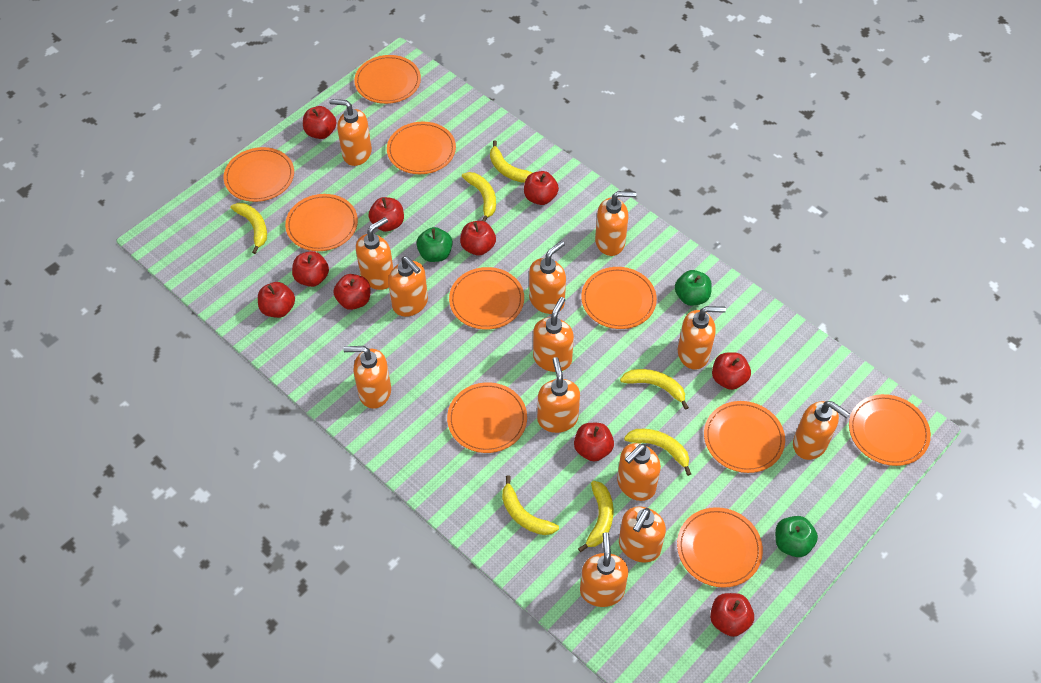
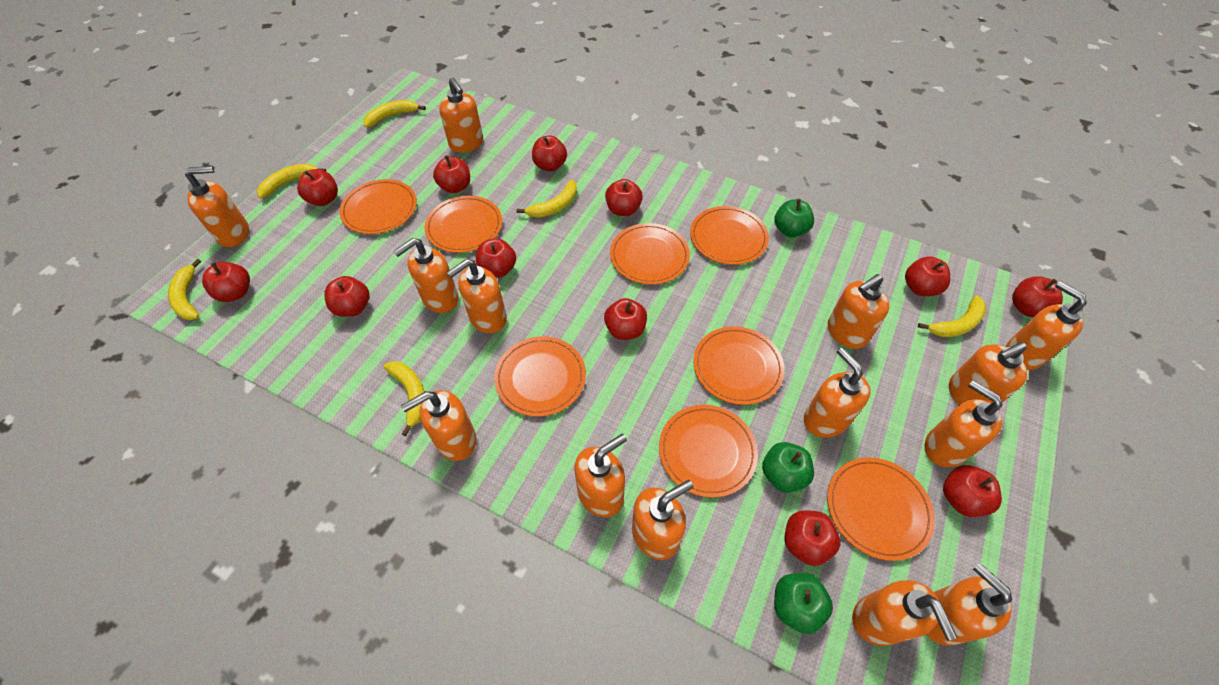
orange plate: [223,147,294,202] [285,194,358,251] [354,55,421,104] [387,122,456,174] [447,382,527,453] [449,267,524,330] [581,267,657,329] [677,507,763,588] [704,401,785,473] [849,394,931,466] = 10 -> [340,179,417,234] [424,196,502,253] [494,336,586,417] [610,223,690,285] [659,405,758,498] [690,206,769,265] [693,326,785,405] [827,457,935,561] = 8
orange soap dispenser: [329,99,372,166] [343,346,391,409] [356,217,393,290] [388,256,428,317] [529,241,566,314] [533,297,574,372] [537,357,580,433] [580,532,628,607] [595,191,636,256] [617,443,661,501] [619,506,666,563] [678,306,726,370] [793,401,850,460] = 13 -> [185,166,249,247] [393,238,459,313] [401,390,477,461] [439,78,483,153] [447,259,507,333] [574,434,627,517] [632,480,693,560] [804,347,871,438] [828,274,889,349] [852,580,957,646] [924,380,1003,467] [926,563,1012,646] [949,342,1027,405] [1006,281,1087,370] = 14
red apple: [258,282,295,318] [292,251,329,287] [303,106,336,139] [333,274,370,310] [368,197,404,232] [460,221,496,256] [524,171,559,205] [574,423,614,461] [710,593,754,637] [712,352,751,390] = 10 -> [202,262,250,302] [297,169,338,206] [325,276,369,317] [433,155,470,193] [476,238,516,278] [532,135,567,171] [604,298,647,340] [605,179,643,216] [784,511,840,566] [905,256,950,296] [943,465,1002,517] [1012,276,1063,317] = 12
yellow banana: [230,203,267,254] [462,172,496,222] [490,140,533,183] [502,475,559,535] [578,481,613,552] [620,369,689,410] [624,429,691,476] = 7 -> [168,259,201,320] [257,163,326,199] [363,100,426,127] [384,361,425,436] [517,180,577,218] [918,296,986,337] = 6

